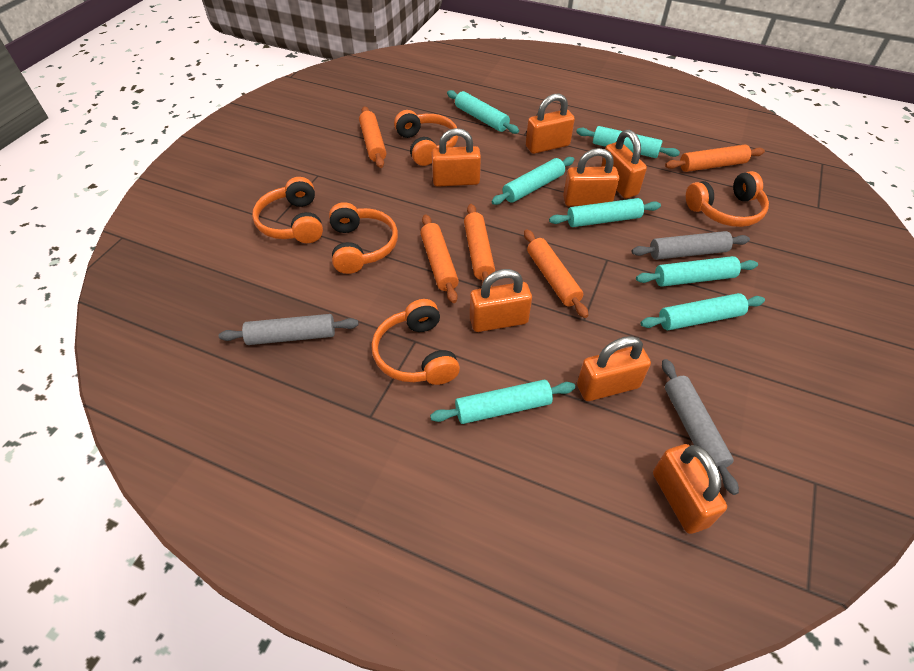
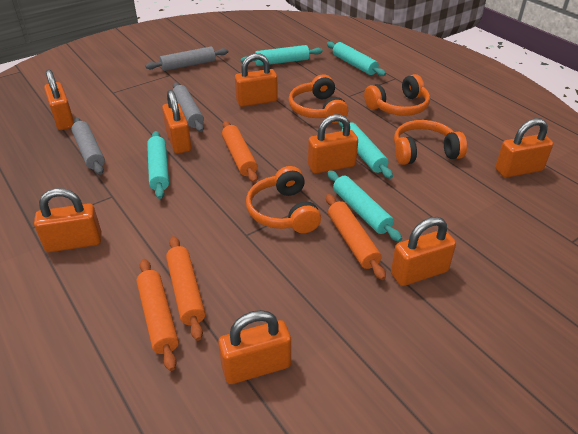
orange headphones: [252,177,323,243] [329,202,398,274] [371,299,460,385] [394,110,458,166] [686,171,769,227] = 5 -> [246,166,321,233] [289,74,348,123] [364,74,430,116] [394,120,467,165] = 4
orange padlock: [432,128,481,187] [470,269,532,332] [526,94,575,154] [563,148,619,206] [577,336,651,401] [601,130,647,199] [653,444,727,534] = 7 -> [34,188,101,252] [44,69,74,130] [162,90,191,154] [218,310,291,384] [235,53,278,107] [308,114,358,174] [391,217,456,286] [495,118,553,178] = 8
orange rolling pin: [359,107,386,168] [420,214,459,303] [464,204,495,287] [524,230,588,318] [665,144,765,172] = 5 -> [136,259,179,371] [166,236,205,341] [222,121,258,183] [326,194,386,280] = 4
turquoise rolling pin: [430,380,575,424] [447,90,519,134] [491,157,574,205] [549,198,661,227] [576,126,680,158] [636,256,758,287] [640,293,765,330] = 7 -> [147,131,169,199] [240,45,323,66] [327,42,386,76] [327,171,402,242] [339,122,393,179] = 5

